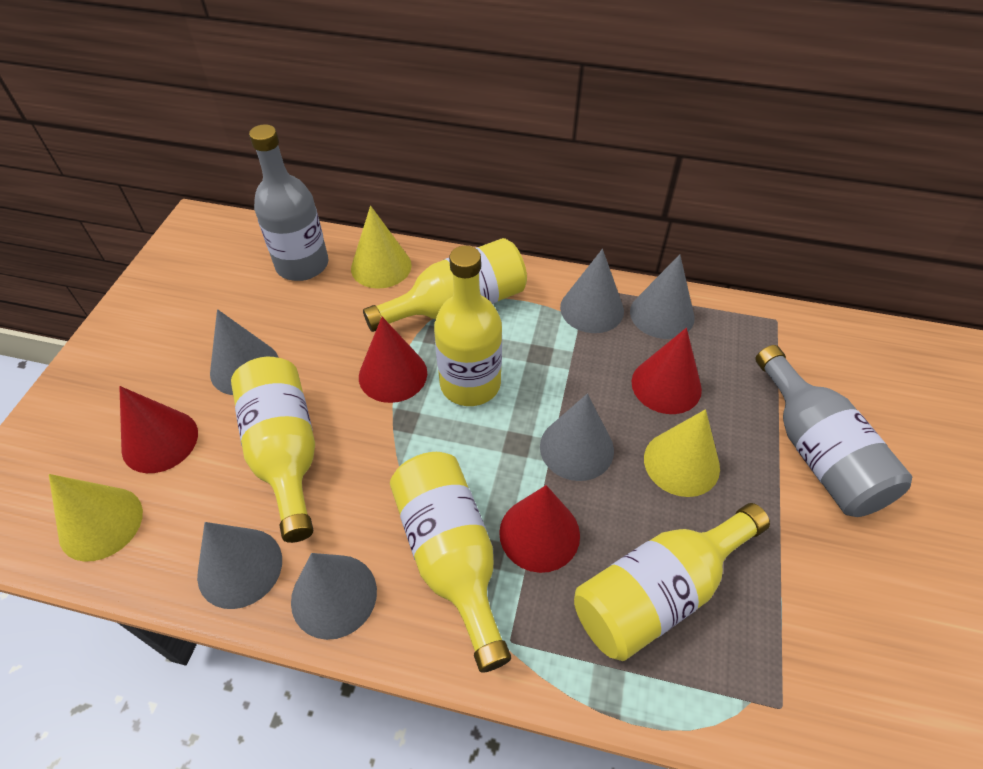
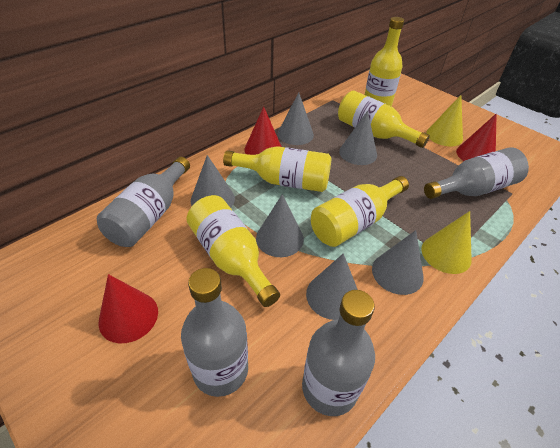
grey bottle: [249,124,328,281] [755,345,912,517] = 2 -> [97,157,190,247] [181,268,248,397] [302,290,375,416] [424,147,529,199] = 4
red cone: [119,386,198,473] [359,317,427,403] [499,485,580,573] [631,328,702,414] = 4 -> [99,274,158,343] [244,107,282,155] [456,113,497,161] = 3
yellow cone: [49,474,143,562] [351,206,412,289] [644,409,720,497] = 3 -> [422,211,472,274] [426,95,463,147] = 2

